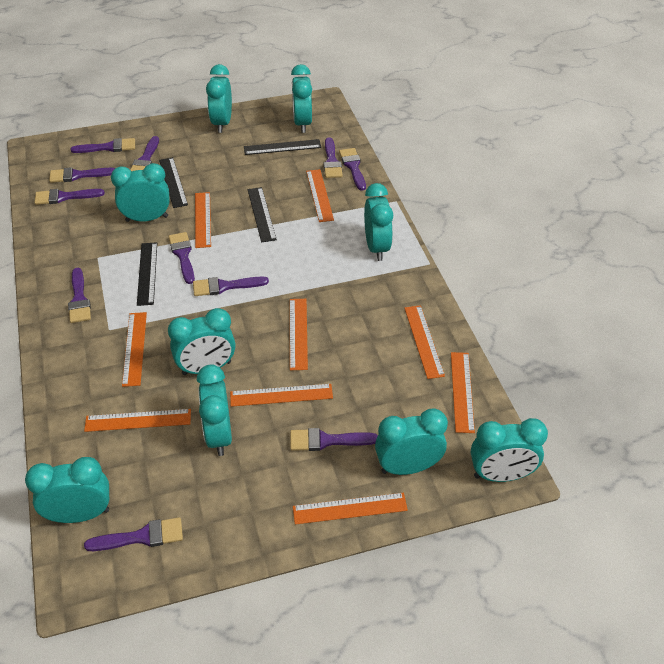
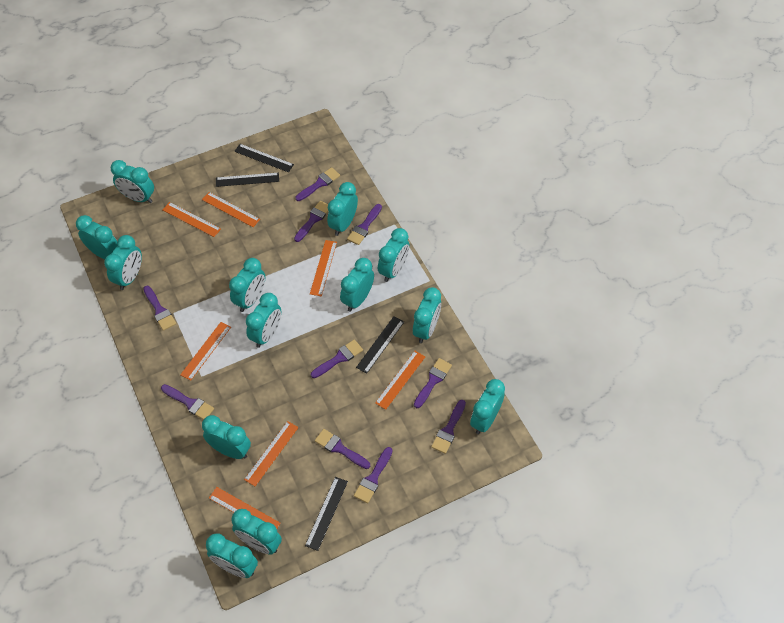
orange ruler: [84,409,191,432] [122,312,147,387] [195,192,211,248] [230,384,333,407] [290,299,308,370] [293,493,408,524] [306,169,334,222] [404,305,445,379] [451,352,475,433] = 9 -> [162,202,221,237] [180,322,231,381] [202,192,260,227] [209,487,281,529] [244,421,299,486] [310,240,337,296] [375,351,425,410] = 7
purple brush: [35,189,105,205] [49,167,115,183] [68,268,91,323] [70,138,135,153] [84,517,183,551] [130,136,159,171] [168,232,195,284] [193,276,269,296] [290,428,378,451] [323,137,343,178] [339,148,366,191] = 11 -> [143,286,176,331] [161,384,214,420] [294,201,328,242] [295,167,340,201] [311,340,363,378] [315,429,370,469] [347,204,382,245] [354,447,392,503] [414,358,452,408] [431,400,466,454] = 10
turquoise clock: [25,457,109,523] [111,163,170,222] [168,308,235,375] [197,364,232,456] [206,64,232,133] [291,64,312,133] [364,183,393,261] [375,409,448,475] [471,418,548,482] = 9 -> [76,215,118,259] [104,235,142,290] [111,160,154,203] [202,415,251,459] [206,534,258,578] [229,258,265,312] [232,509,282,555] [246,293,281,348] [327,182,358,236] [340,258,374,312] [378,228,409,282] [413,287,441,343] [470,379,505,434] = 13

